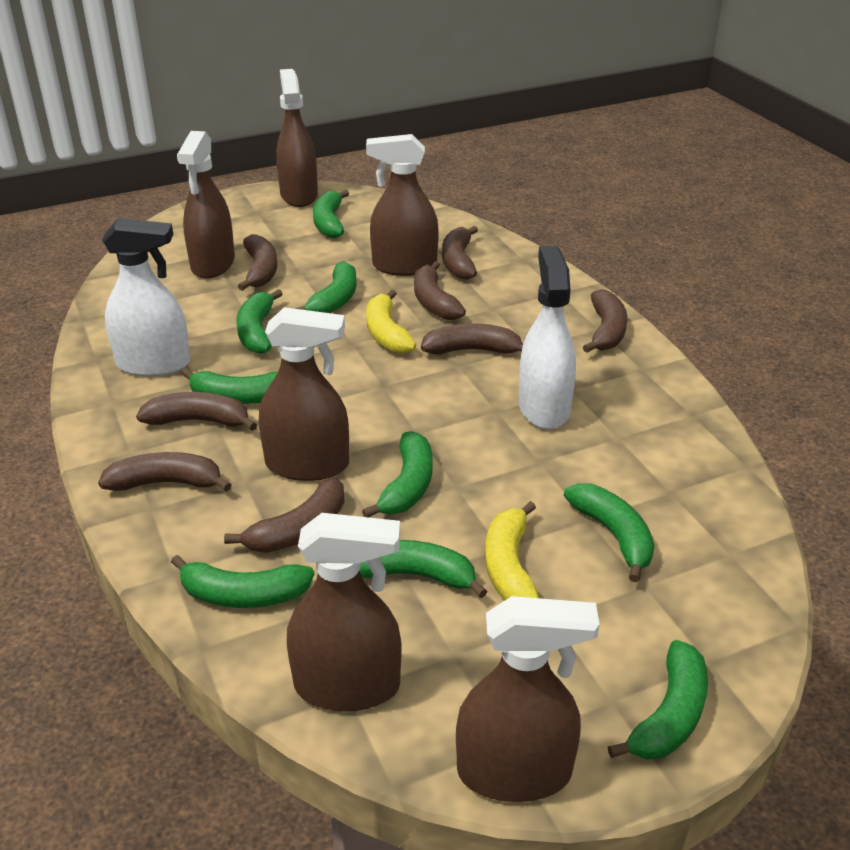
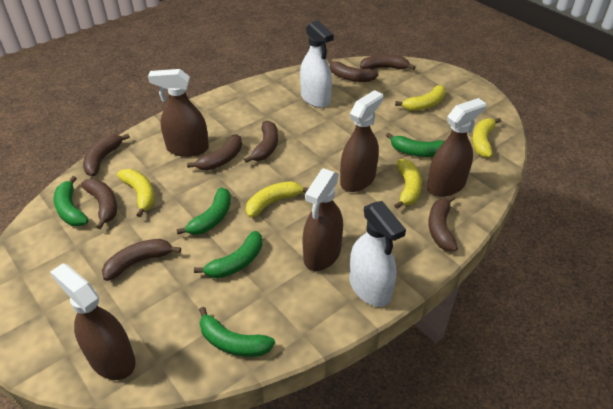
brown spray bottle: [177,131,235,278] [259,307,349,481] [276,69,318,207] [287,513,401,712] [366,134,439,276] [456,596,600,802] = 6 -> [50,263,136,380] [148,69,209,157] [303,168,343,271] [340,90,383,192] [427,98,486,197] = 5
green banana: [171,555,314,608] [182,368,278,404] [236,289,283,354] [294,261,356,313] [313,190,349,238] [360,540,487,598] [362,431,432,517] [564,483,655,582] [608,640,708,760] = 9 -> [54,176,88,226] [176,187,231,235] [194,231,262,278] [199,307,275,357] [386,133,445,157] = 5
yellow banana: [366,290,416,354] [485,501,539,600] = 2 -> [117,169,155,217] [246,181,309,218] [394,159,422,209] [395,85,446,111] [472,118,501,158] = 5

